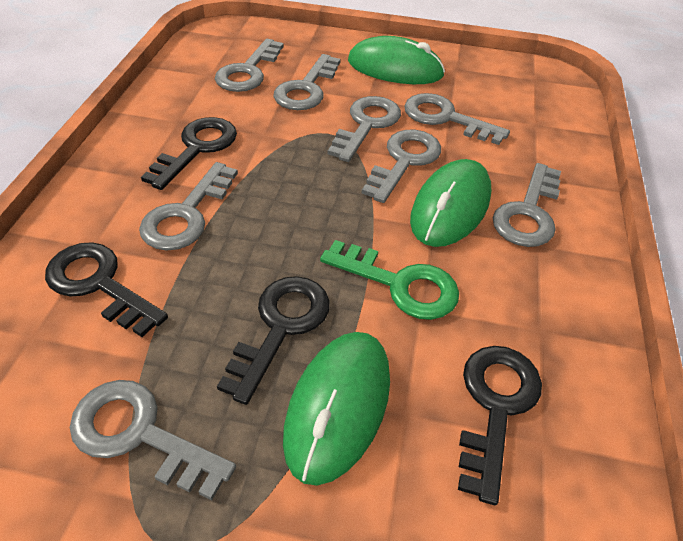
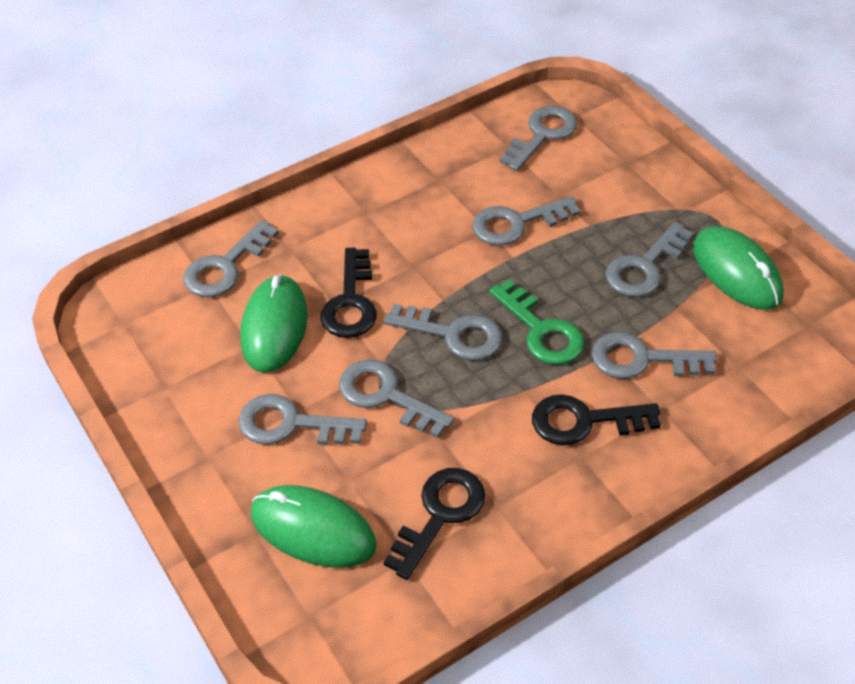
black key: [45,242,168,337] [141,117,237,190] [217,276,330,405] [458,346,542,505] = 4 -> [320,248,377,338] [384,468,485,580] [532,394,661,446] = 3

